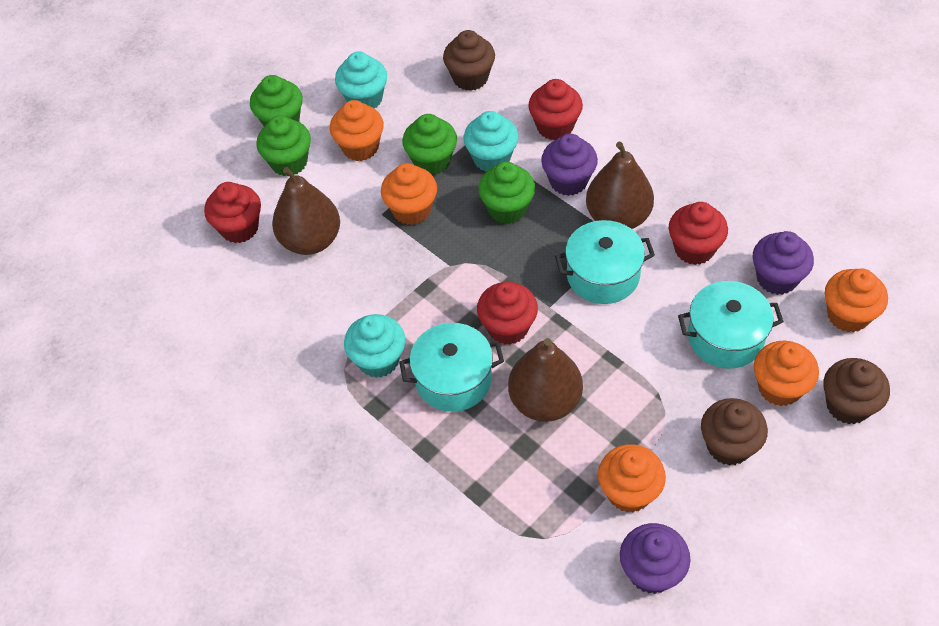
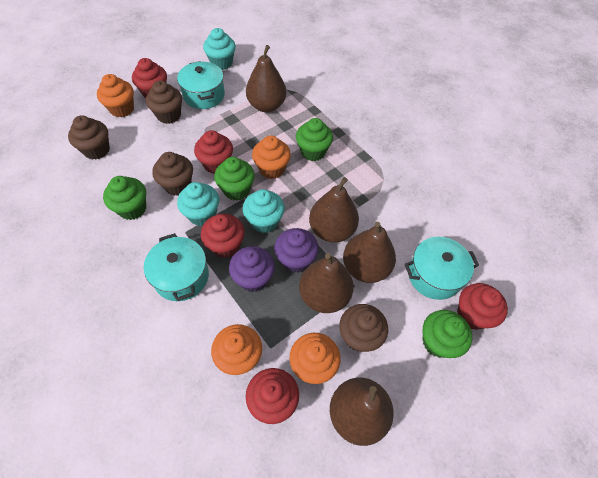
brown cupcake: [443,30,495,91] [701,398,768,466] [823,358,890,424] = 3 -> [68,115,110,160] [146,80,182,124] [152,152,193,196] [339,304,388,352] = 4
brown pear: [272,167,340,255] [508,338,583,422] [586,142,654,229] = 3 -> [246,45,287,112] [299,253,354,313] [309,177,359,243] [330,377,394,446] [343,222,396,283] = 5
orange cupcake: [330,100,384,161] [381,163,437,225] [598,444,666,513] [754,341,819,406] [825,268,888,333] = 5 -> [97,74,134,117] [211,324,262,375] [252,136,291,179] [289,333,340,384] = 4
purple cupcake: [541,134,598,196] [620,523,691,594] [752,231,814,295] = 3 -> [229,246,275,292] [274,228,319,273] = 2
red cupcake: [204,182,261,243] [477,282,538,345] [528,79,583,140] [669,202,728,265] = 4 -> [132,58,167,98] [194,130,233,174] [201,214,245,258] [246,368,299,424] [457,283,508,330] = 5

